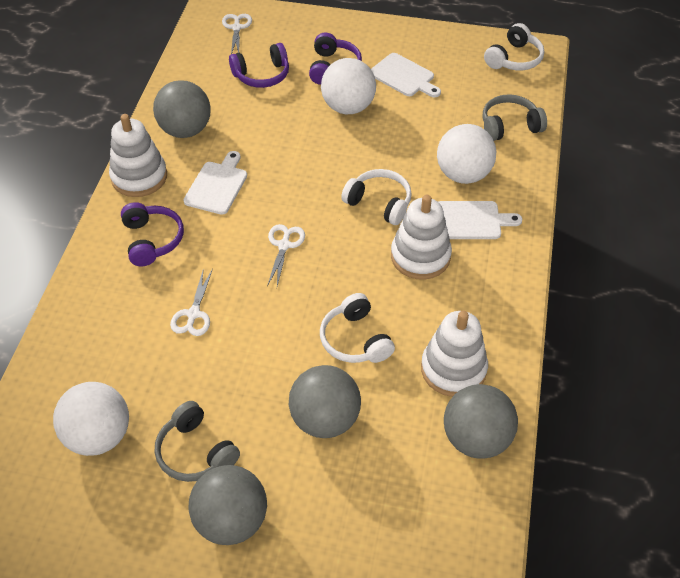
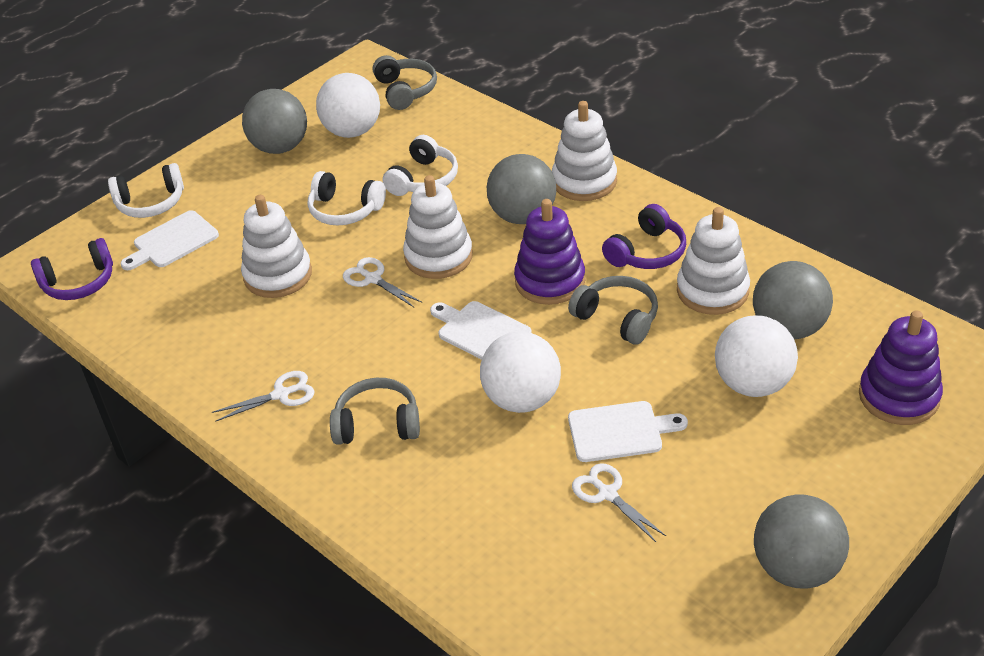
grey headphones: [155,401,240,482] [483,94,547,141] = 2 -> [330,378,420,445] [373,55,437,110] [568,276,658,345] = 3
purple headphones: [121,202,184,266] [229,43,289,88] [309,32,362,85] = 3 -> [31,238,113,300] [602,204,686,269] = 2
purple stacking toy: none = 0 -> [514,199,585,305] [859,310,943,425] = 2
white stacking toy: [109,114,167,197] [391,195,452,280] [421,311,488,397] = 3 -> [241,195,312,298] [403,175,473,279] [552,101,617,201] [677,207,750,315] = 4

